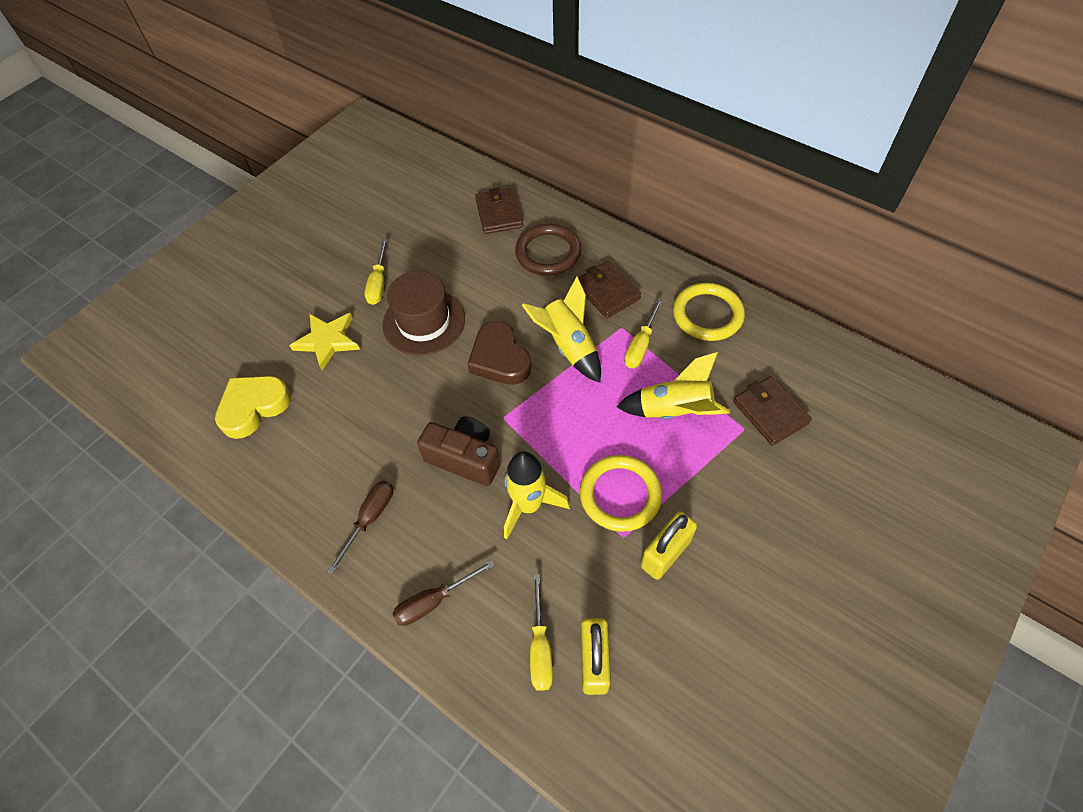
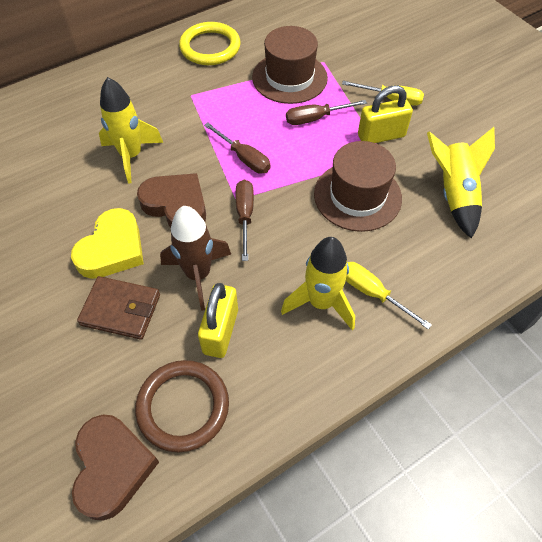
brown camera: [417,416,500,486] = 1 -> none = 0
brown hat: [383,271,465,355] = 1 -> [252,26,328,104] [314,141,402,232] = 2
brown heart: [467,321,532,385] = 1 -> [72,415,159,521] [137,173,206,228] = 2
brown rocket: none = 0 -> [160,206,231,311] = 1
brown screwdriver: [327,481,393,574] [392,560,494,626] = 2 -> [204,123,271,174] [236,180,254,261] [286,100,367,125] = 3
brown wallet: [475,188,523,234] [578,261,641,318] [733,376,812,446] = 3 -> [77,276,160,340] = 1
yellow ring: [580,455,662,532] [673,283,745,341] = 2 -> [179,22,241,65] = 1
yellow screwdriver: [365,239,387,305] [530,574,553,691] [624,298,663,368] = 3 -> [342,81,424,106] [346,262,432,329] = 2
yellow star: [289,313,360,370] = 1 -> none = 0

